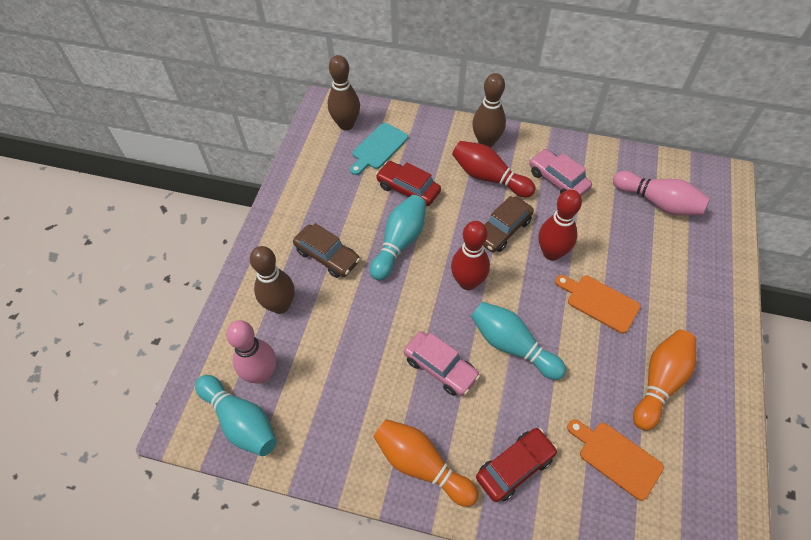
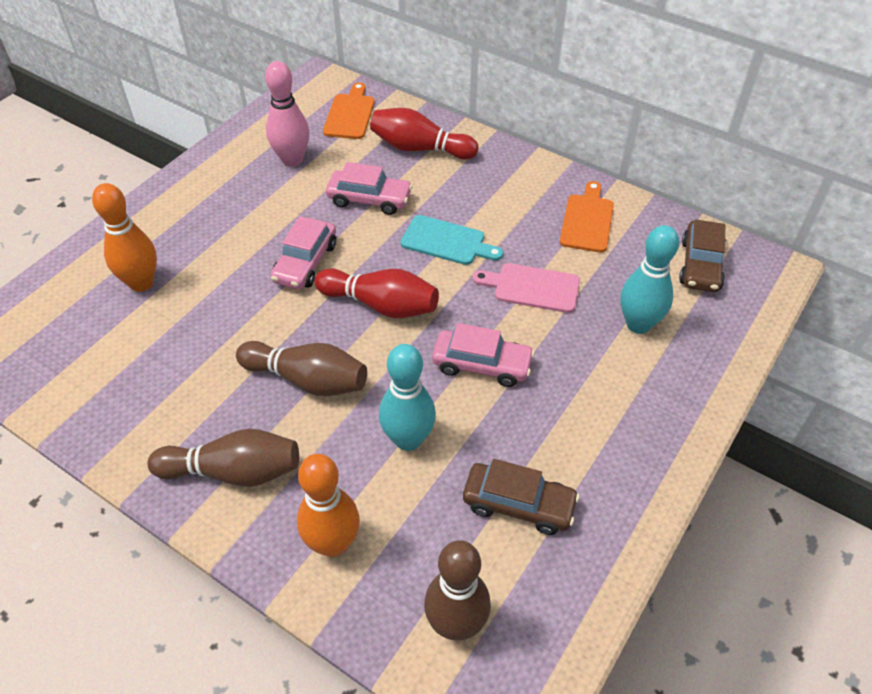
pink bowling pin: [226,320,276,384] [613,171,710,216] = 2 -> [265,61,309,167] = 1
pink car: [404,331,480,396] [529,149,592,196] = 2 -> [271,216,336,289] [326,162,413,215] [432,323,535,387] = 3
pink cutting board: none = 0 -> [472,263,580,313] = 1
red bowling pin: [451,221,490,290] [452,141,536,198] [539,189,582,261] = 3 -> [315,268,439,318] [370,108,478,160] = 2
red car: [376,161,441,206] [476,428,558,502] = 2 -> none = 0
turquoise bowling pin: [195,375,277,456] [370,195,426,281] [471,302,566,380] = 3 -> [379,344,436,451] [621,225,679,334] = 2

